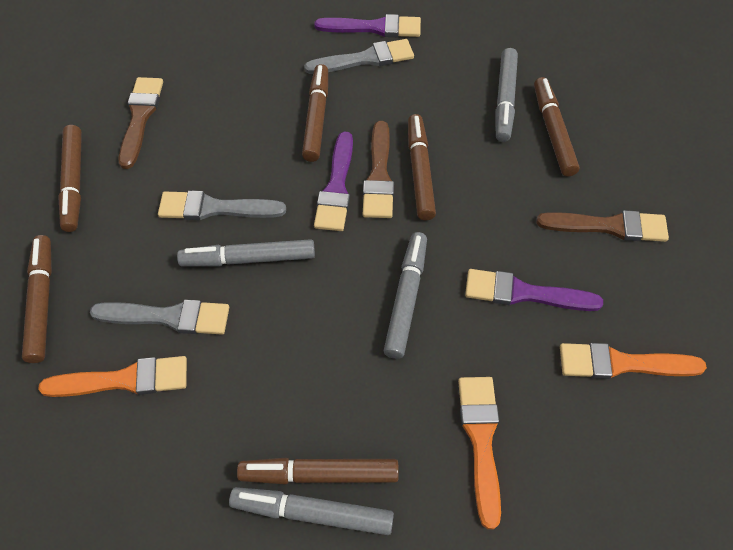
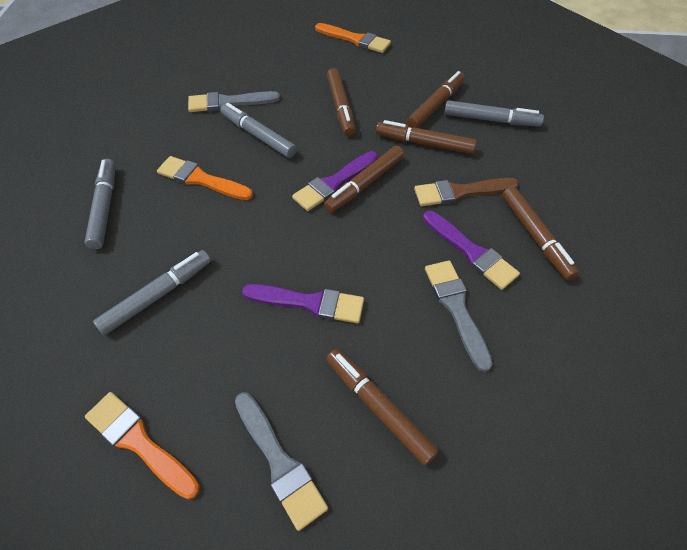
brown brush: [119,77,163,169] [363,121,394,218] [536,210,669,242] = 3 -> [414,178,519,206] = 1

